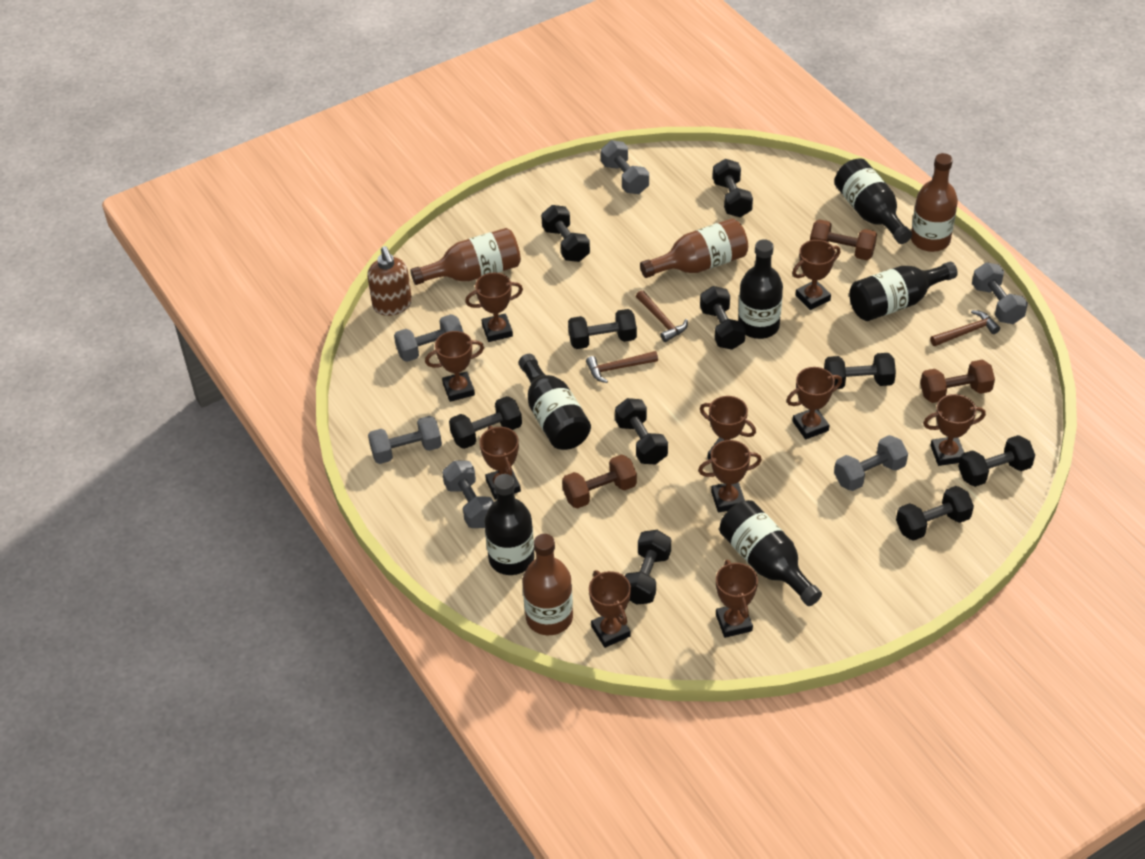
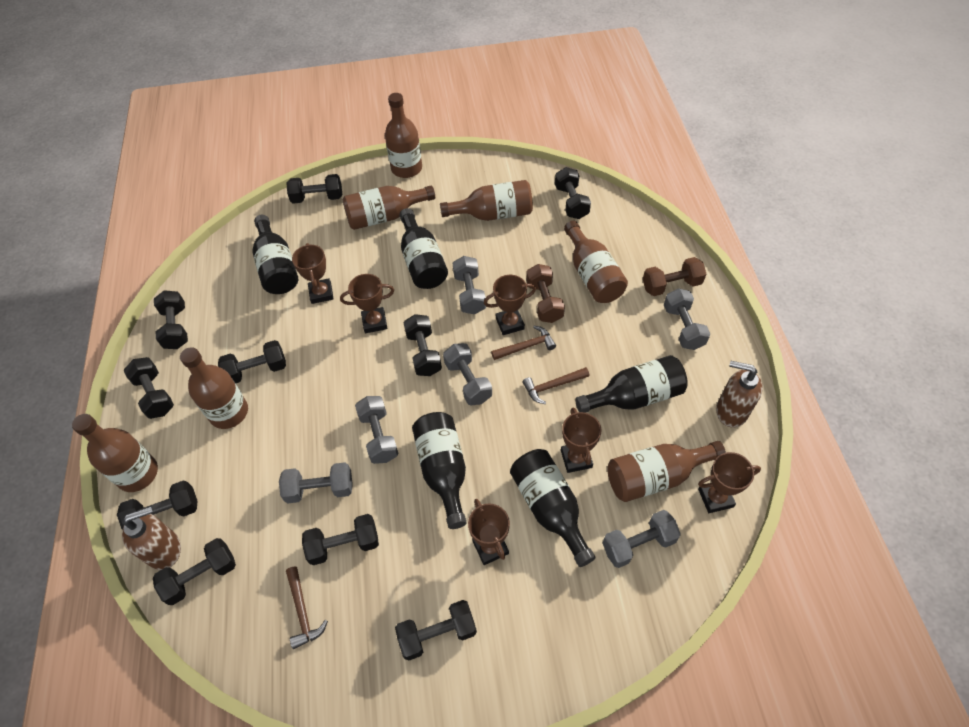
black bottle: [484,474,535,575] [519,354,591,450] [719,500,822,606] [738,239,783,339] [834,158,912,244] [849,262,958,321] = 6 -> [252,215,298,294] [400,208,448,289] [412,412,467,529] [510,449,596,567] [575,355,688,413] = 5
brown bottle: [410,228,521,285] [523,534,573,635] [640,218,748,278] [911,153,958,252] = 4 -> [72,414,158,492] [180,347,248,429] [343,185,435,230] [385,93,422,178] [440,180,533,221] [564,221,628,303] [607,441,726,502] = 7
brown dumbbell: [562,455,637,509] [810,219,877,260] [920,360,995,403] = 3 -> [526,264,565,323] [643,257,706,296] = 2
brown soap dispenser: [367,246,412,316] = 1 -> [122,506,181,570] [716,361,763,428] = 2
brown trophy: [425,331,484,402] [465,273,523,342] [479,426,521,500] [589,570,631,648] [698,440,762,512] [700,396,756,459] [716,560,758,638] [786,367,842,439] [792,240,840,310] [923,394,986,466] = 10 -> [292,243,334,304] [340,274,394,333] [468,499,510,565] [484,275,536,335] [561,407,601,473] [698,452,761,513] = 6

